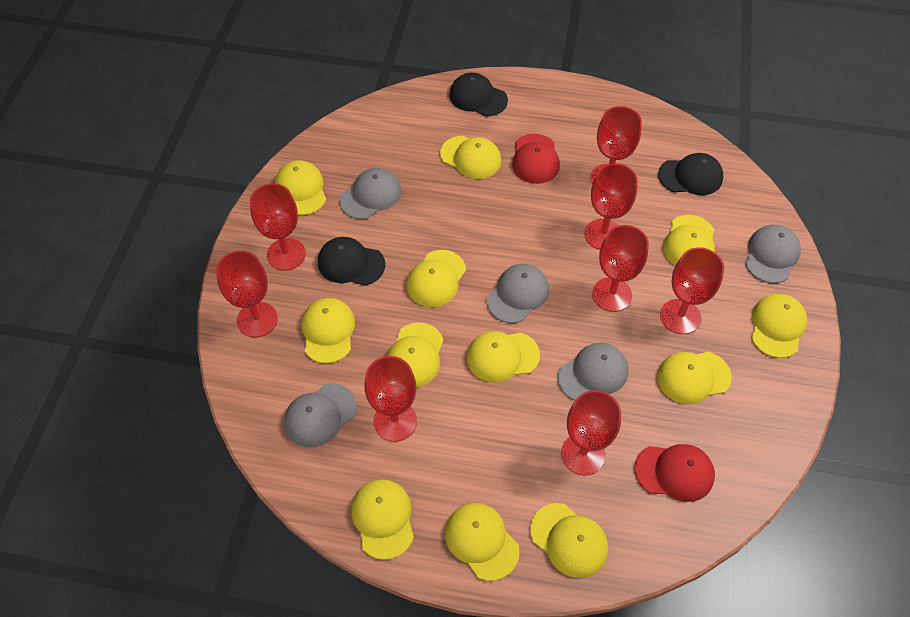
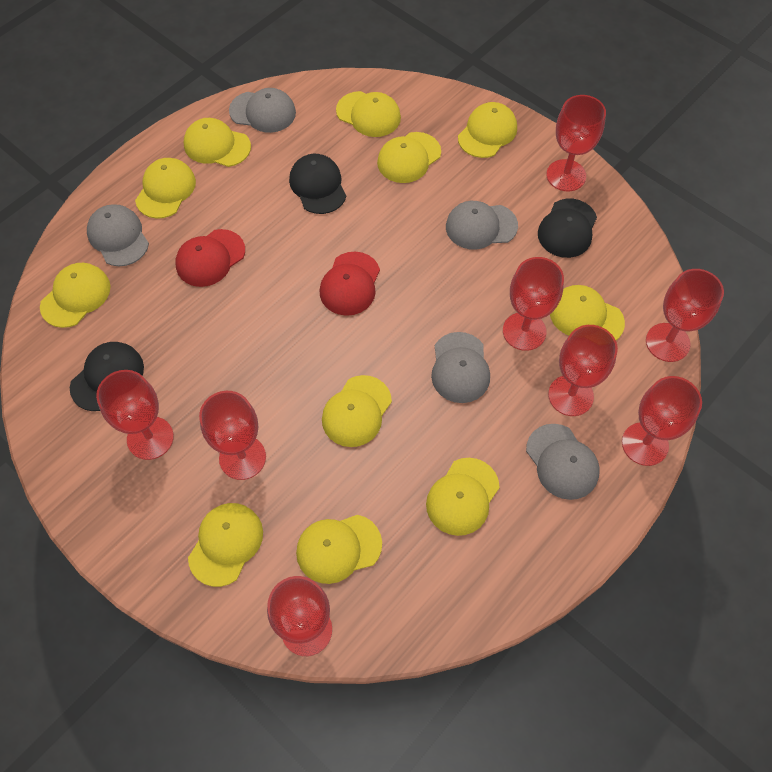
yellow cap: [275,160,326,215] [302,298,355,364] [351,479,414,560] [387,322,443,387] [406,250,466,307] [440,136,501,179] [445,503,520,581] [467,331,540,382] [530,503,608,578] [657,352,732,405] [663,215,715,266] [751,294,807,358] = 12 -> [40,263,110,328] [135,158,196,219] [184,118,251,167] [188,503,263,587] [296,515,382,584] [322,375,392,447] [336,91,401,137] [377,132,441,183] [426,458,500,536] [458,102,517,158] [550,285,625,340] = 11

